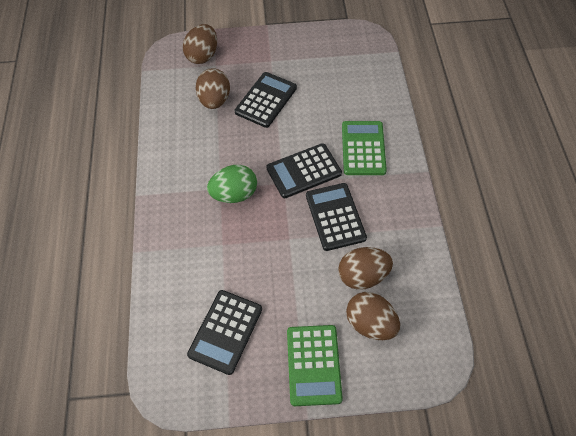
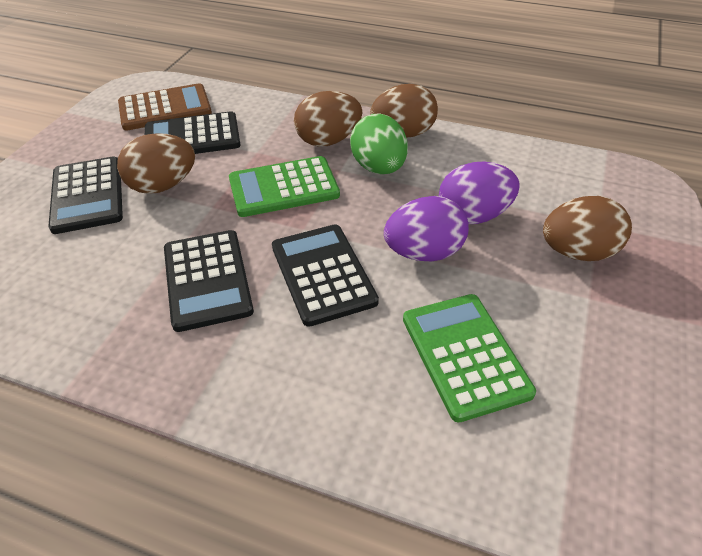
brown calculator: none = 0 -> [118,83,212,130] = 1
purple egg: none = 0 -> [384,196,469,261] [439,161,520,224] = 2

